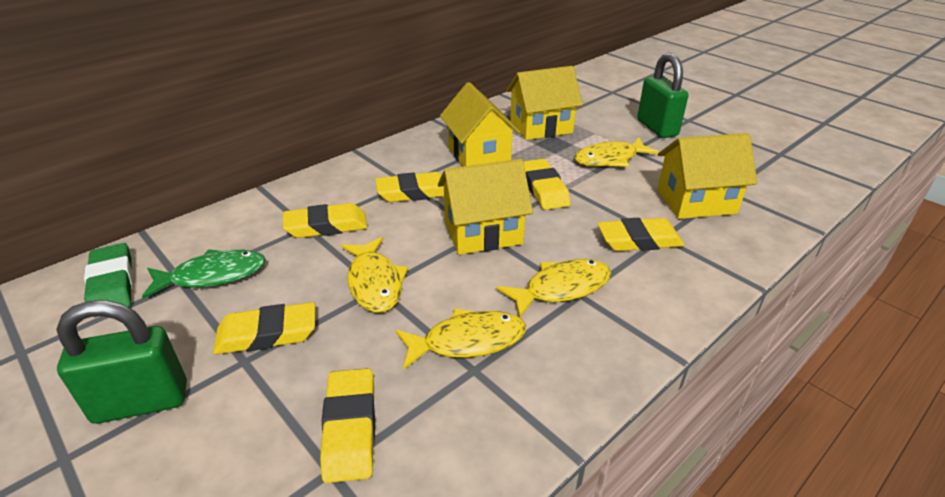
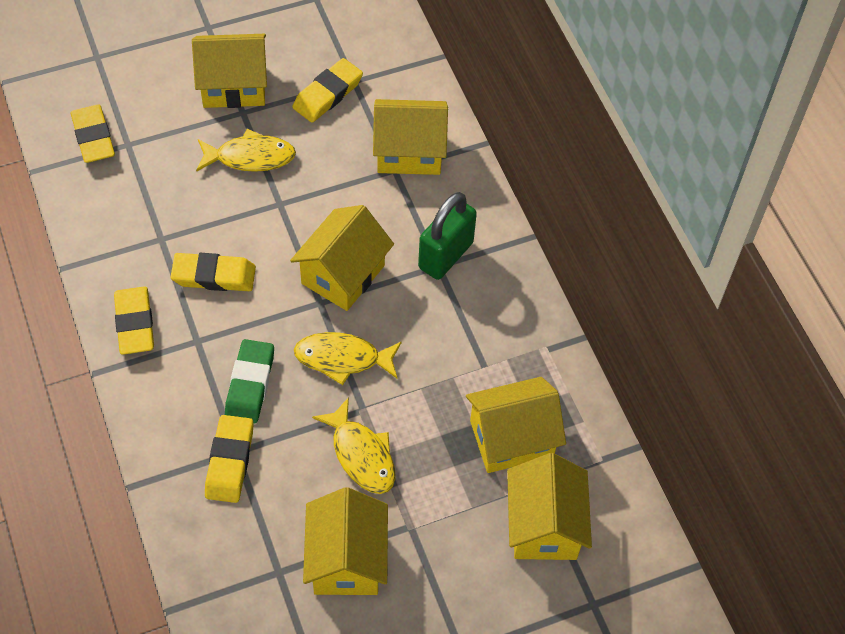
green fish: [142,249,266,299] = 1 -> none = 0
green padlock: [56,300,187,424] [637,53,688,138] = 2 -> [418,192,477,280] = 1
yellow eraser: [213,302,315,355] [283,203,367,238] [320,368,375,483] [375,172,444,202] [523,159,570,210] [597,218,684,251] = 6 -> [71,104,115,163] [114,286,154,355] [171,253,256,291] [205,415,253,503] [292,58,363,123] = 5
yellow fish: [341,237,408,313] [395,309,526,370] [497,259,611,318] [574,138,659,167] = 4 -> [196,129,296,172] [294,332,402,385] [312,397,396,494] = 3
yellow house: [438,159,533,255] [440,82,520,166] [506,66,583,140] [657,133,757,219] = 4 -> [192,34,267,108] [290,205,394,311] [303,487,388,595] [373,99,448,175] [466,377,566,473] [507,453,592,560] = 6

